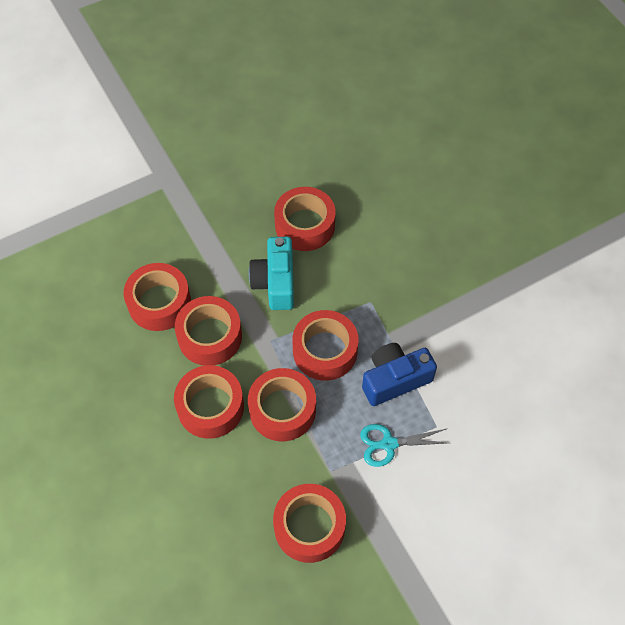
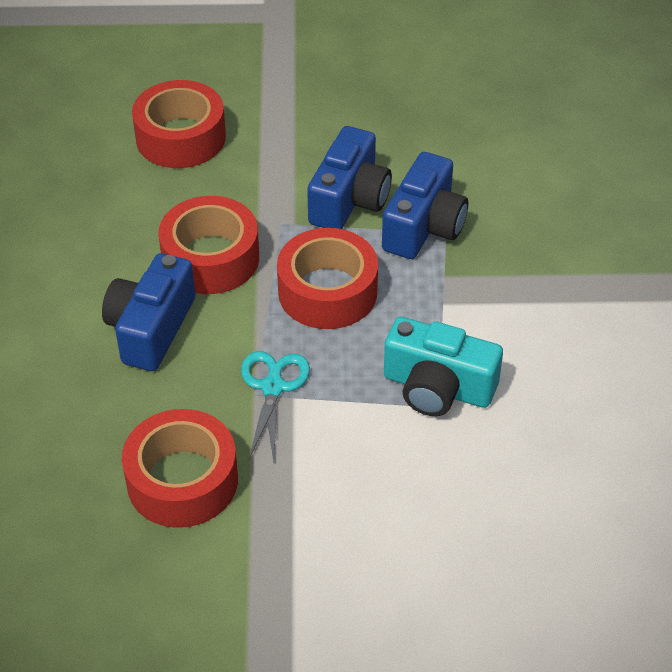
blue camera: [362,343,437,406] = 1 -> [102,253,195,371] [307,126,392,229] [382,152,468,259] = 3
red tape: [124,263,191,331] [174,365,244,439] [175,296,242,366] [248,368,316,441] [273,484,346,563] [274,187,336,251] [292,310,359,381] = 7 -> [122,409,238,528] [132,80,226,168] [158,196,259,294] [277,228,378,329] = 4

